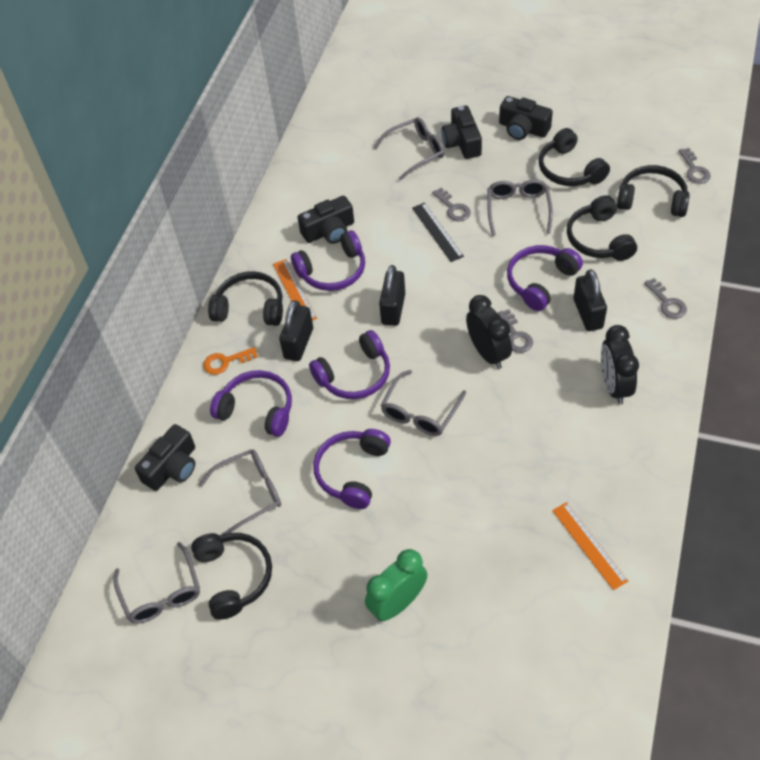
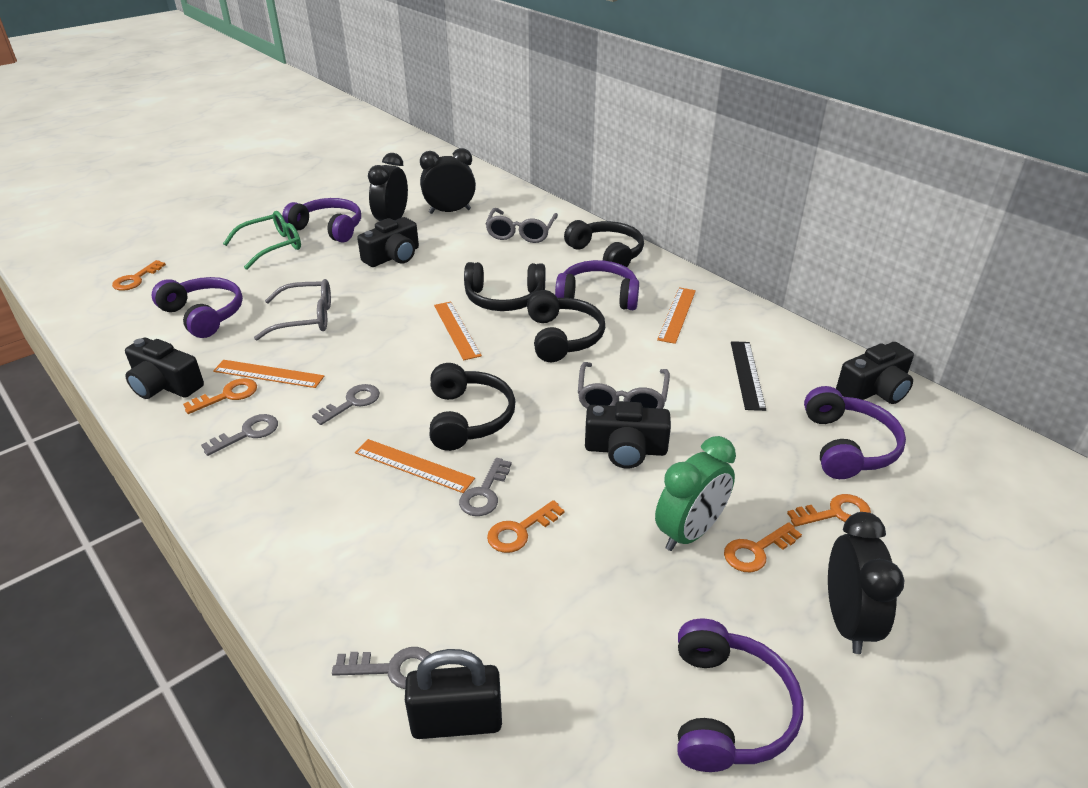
black clock: [466,295,512,369] [601,325,639,405] = 2 -> [368,153,408,221] [420,148,476,214] [828,512,904,654] = 3
black headphones: [191,533,272,620] [208,271,283,326] [539,128,610,186] [567,195,637,261] [617,165,690,217] = 5 -> [429,363,516,451] [464,262,545,311] [527,290,605,362] [564,220,644,267] = 4
black padlock: [279,300,313,361] [379,265,405,326] [574,269,607,331] = 3 -> [405,649,502,739] = 1
green glasses: none = 0 -> [223,211,301,270] = 1
grey glasses: [113,542,200,624] [199,449,281,535] [374,117,444,180] [381,370,466,436] [487,179,553,236] = 5 -> [254,279,331,340] [485,208,558,243] [578,362,670,409] = 3
orange key: [203,347,258,375] = 1 -> [112,260,166,291] [183,378,257,414] [487,500,564,553] [724,522,802,573] [787,494,871,527] = 5
orange ruler: [273,259,317,321] [552,502,628,590] = 2 -> [213,360,324,388] [355,439,475,493] [434,302,482,360] [657,287,696,344] = 4

